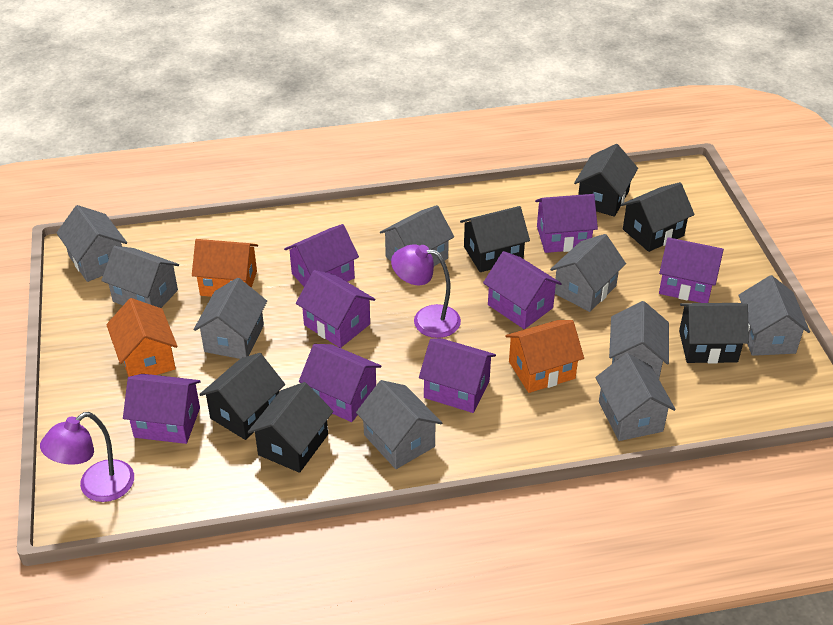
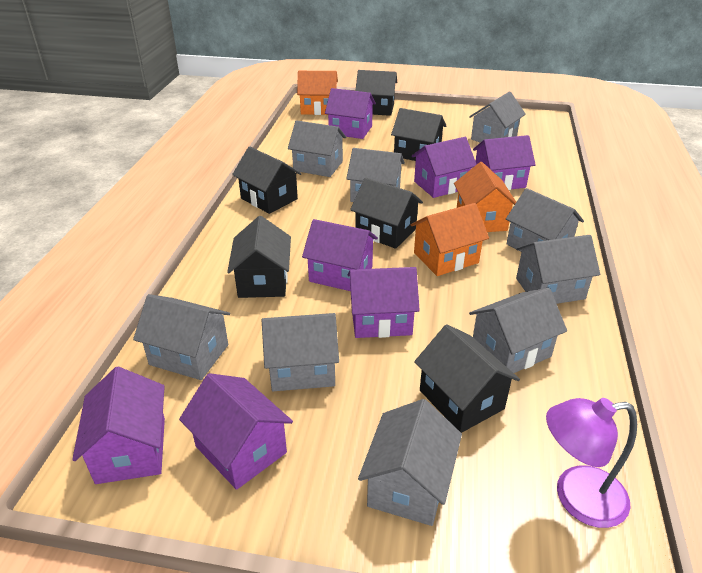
purple house: [123,374,201,444] [284,224,359,287] [296,270,375,348] [299,344,381,422] [419,338,496,413] [483,251,562,329] [535,194,598,253] [659,237,724,303] = 8 -> [72,366,165,484] [179,373,293,490] [302,219,378,291] [325,88,376,139] [348,267,420,338] [411,137,477,198] [473,135,536,190] = 7
purple lamp: [40,412,134,502] [391,244,461,338] = 2 -> [546,398,637,528] = 1

